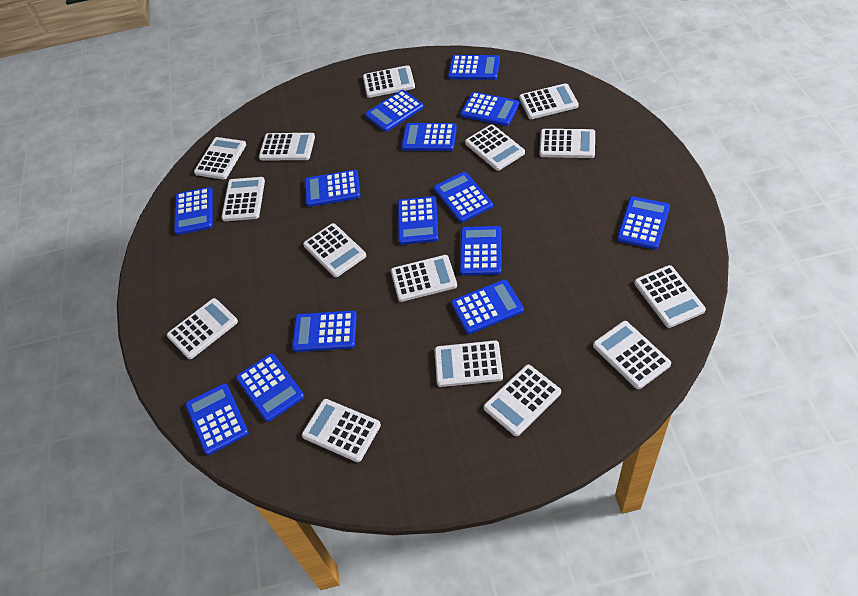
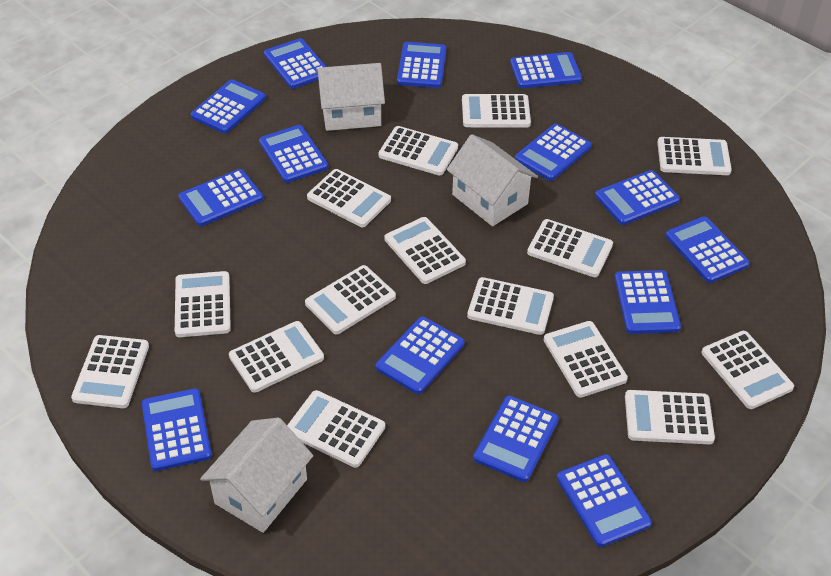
white house: none = 0 -> [200,417,313,533] [316,63,385,131] [447,134,538,226] = 3

